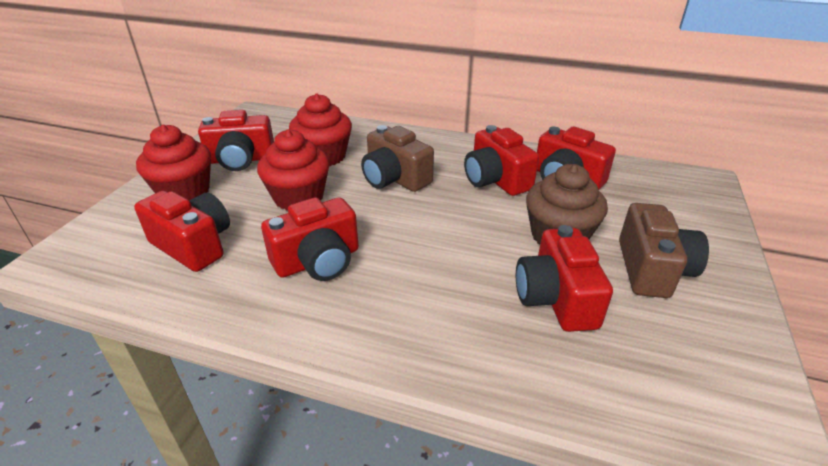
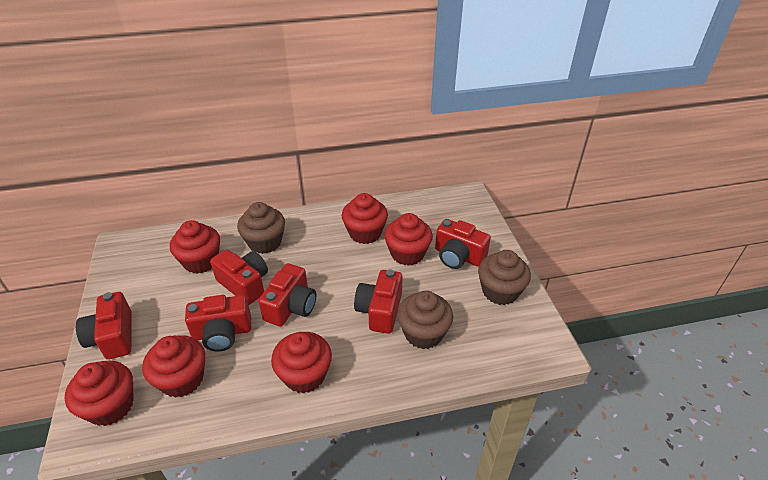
brown camera: [361,125,434,192] [619,203,709,298] = 2 -> none = 0
brown cupcake: [526,164,608,244] = 1 -> [237,202,285,254] [397,291,453,349] [478,250,531,305] = 3
red cupcake: [136,124,211,200] [257,129,330,211] [289,94,352,166] = 3 -> [65,360,134,426] [142,335,205,398] [170,220,220,274] [271,332,332,393] [342,193,388,244] [384,213,433,266] = 6

